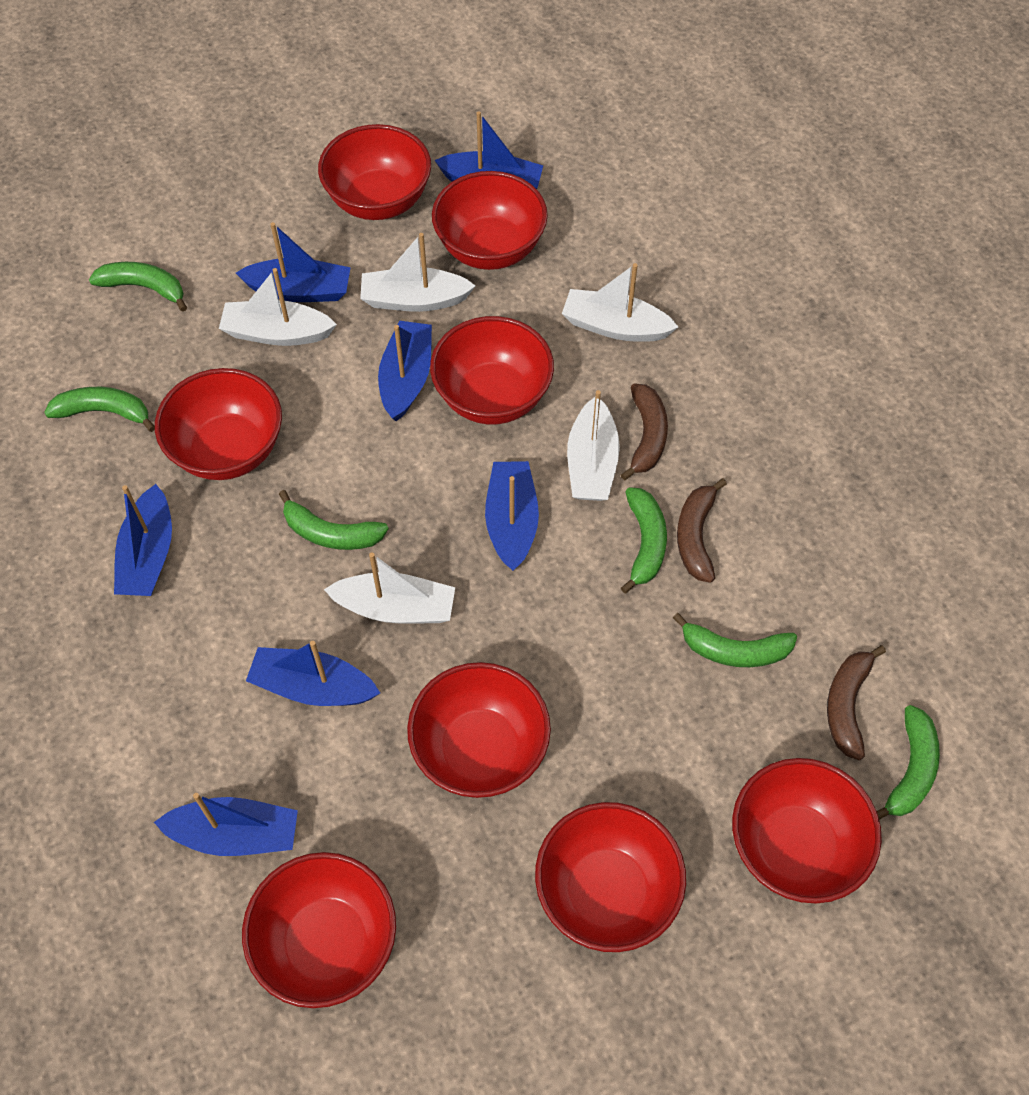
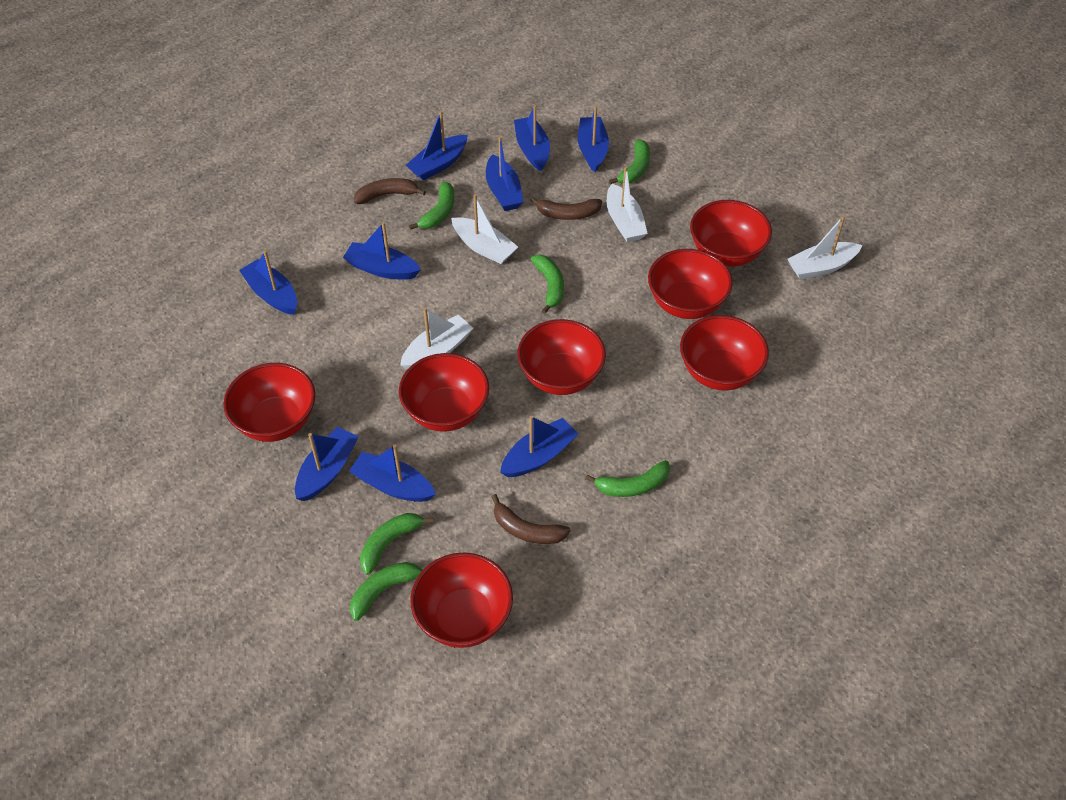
blue boat: [114,484,172,596] [154,793,298,856] [236,222,351,302] [246,641,380,706] [378,321,432,421] [434,111,543,189] [485,461,539,571] = 7 -> [239,251,297,315] [295,427,359,501] [343,222,421,280] [349,444,436,502] [406,111,468,181] [486,136,523,211] [500,416,579,477] [514,105,550,172] [578,105,609,172] = 9
red bowl: [155,368,282,480] [242,852,396,1008] [318,124,431,220] [407,662,551,798] [430,316,554,424] [432,171,548,270] [535,802,686,952] [732,758,882,903] = 8 -> [223,363,315,442] [399,353,489,432] [410,553,513,648] [517,319,606,395] [648,249,733,319] [680,315,769,390] [690,200,772,267] = 7
white boat: [219,268,337,346] [324,552,455,624] [360,233,475,312] [562,263,678,342] [567,390,620,501] = 5 -> [400,308,473,370] [451,194,518,264] [607,166,648,242] [787,215,862,280] = 4

